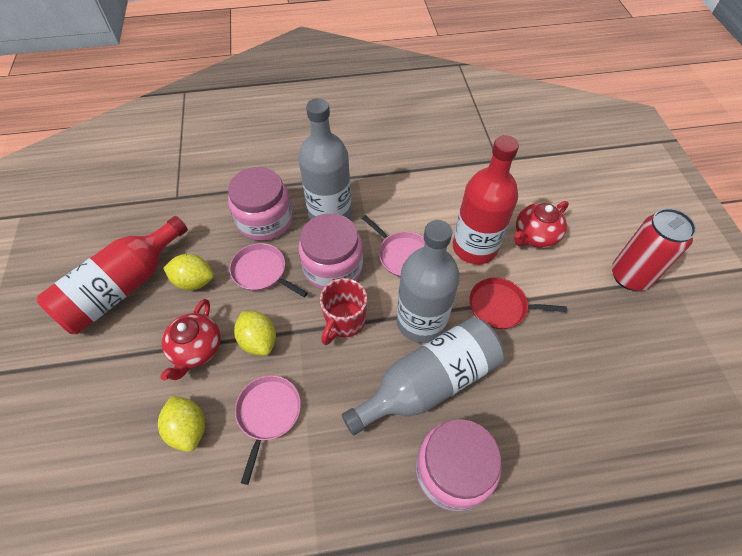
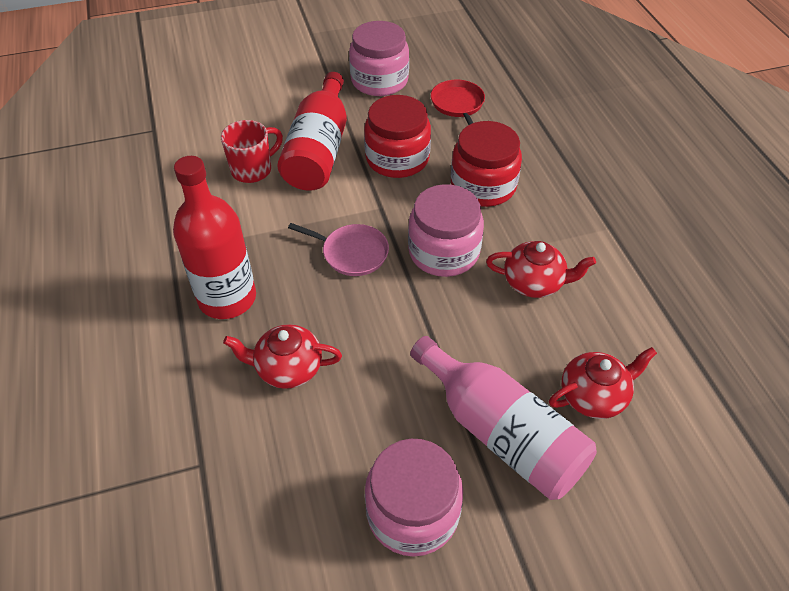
grey bottle: [299,98,352,220] [342,317,504,436] [397,220,460,343] = 3 -> none = 0
pink bottle: none = 0 -> [410,336,597,500] = 1
pink pan: [229,243,308,297] [235,375,301,485] [362,215,425,277] = 3 -> [288,223,389,276] = 1
red can: [612,208,696,291] = 1 -> none = 0
red jar: none = 0 -> [364,95,431,178] [451,121,522,207] = 2
red teapot: [160,299,221,381] [514,201,569,248] = 2 -> [223,324,342,389] [486,241,596,298] [549,347,657,419] = 3
yellow lemon: [158,396,205,452] [163,254,214,290] [234,311,276,356] = 3 -> none = 0

